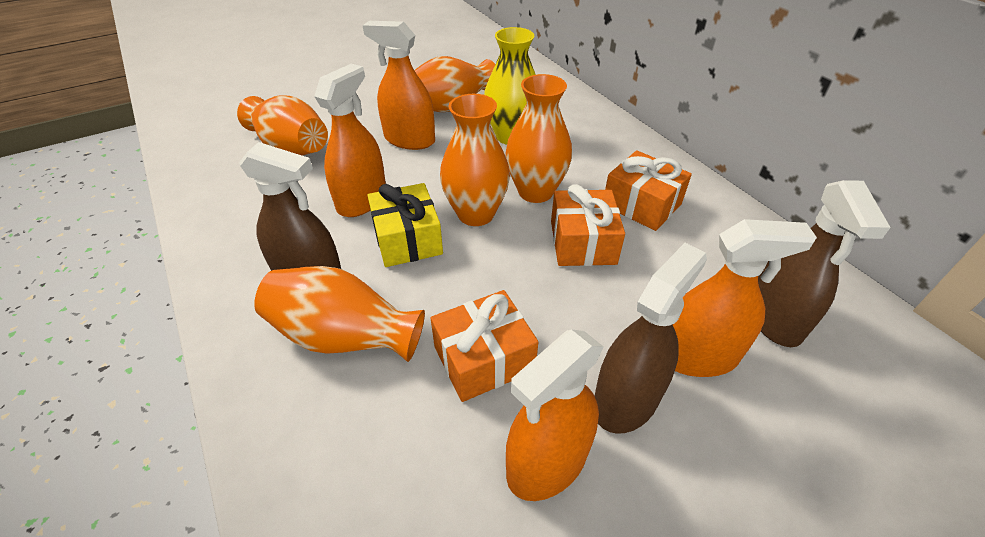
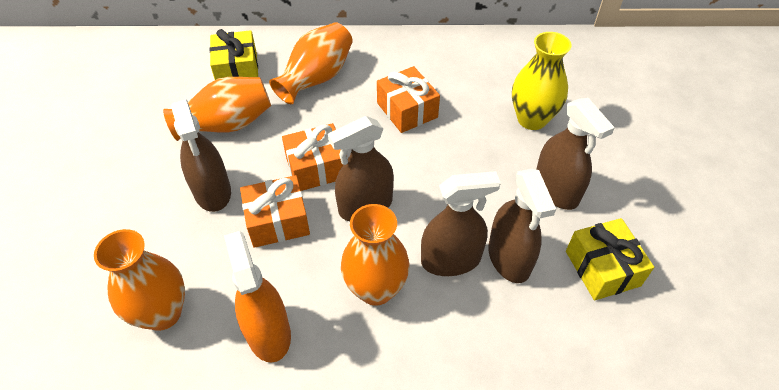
brown spray bottle: [239,142,341,271] [594,243,707,434] [758,180,891,347] = 3 -> [171,100,231,212] [328,116,394,221] [421,171,501,276] [488,169,556,283] [536,98,615,210] = 5
orange spray bottle: [314,64,386,217] [363,21,435,150] [506,330,604,501] [672,219,817,377] = 4 -> [224,231,291,363] = 1
orange vase: [237,95,328,156] [254,266,425,362] [414,56,495,112] [440,94,510,226] [505,74,572,203] = 5 -> [94,229,185,331] [163,77,271,141] [269,22,353,104] [341,204,409,306] = 4
yellow gift: [367,183,443,267] = 1 -> [210,29,258,80] [566,218,654,300] = 2

